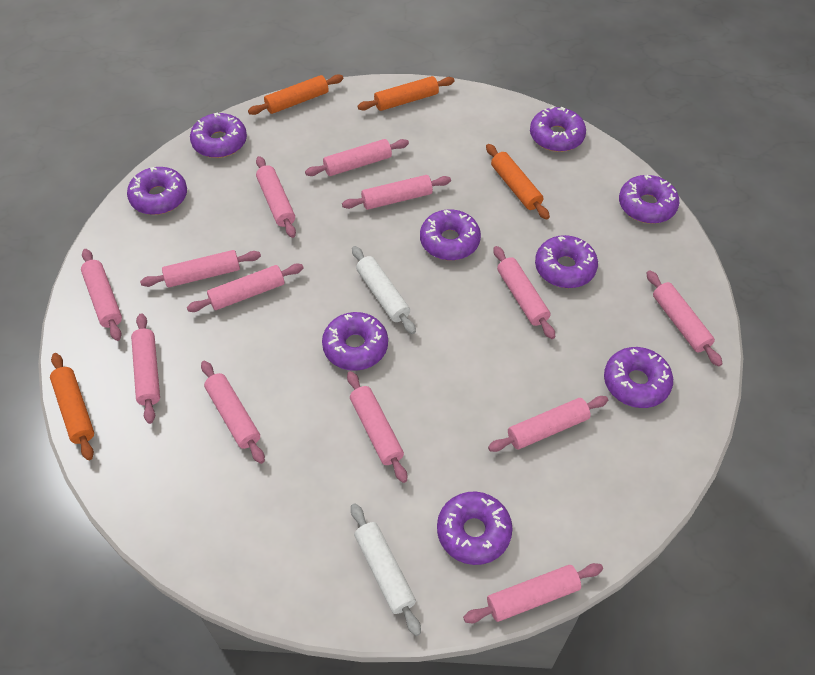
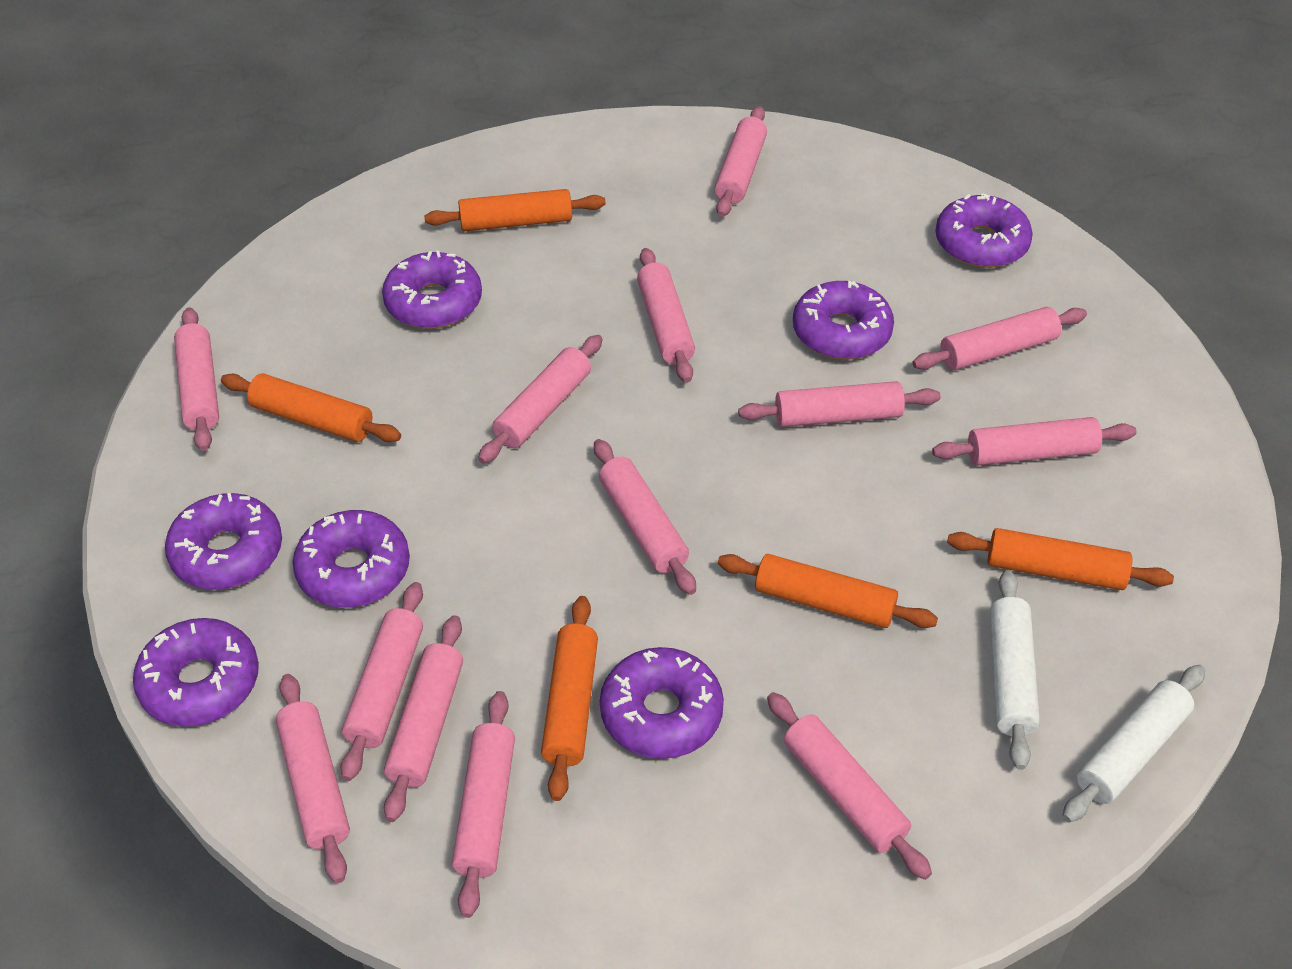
orange rolling pin: [50,353,94,460] [248,75,343,115] [357,76,455,111] [486,144,550,220] = 4 -> [221,373,401,442] [424,189,606,231] [541,596,598,801] [718,554,938,628] [947,528,1174,590] = 5
purple donut: [127,167,187,215] [190,113,247,158] [322,312,388,371] [420,209,481,260] [437,491,513,565] [530,106,586,152] [535,235,598,288] [604,347,673,408] [619,175,679,224] = 9 -> [133,618,259,727] [165,493,282,590] [293,510,410,608] [382,250,482,329] [600,647,724,759] [793,281,894,359] [935,193,1033,268] = 7

